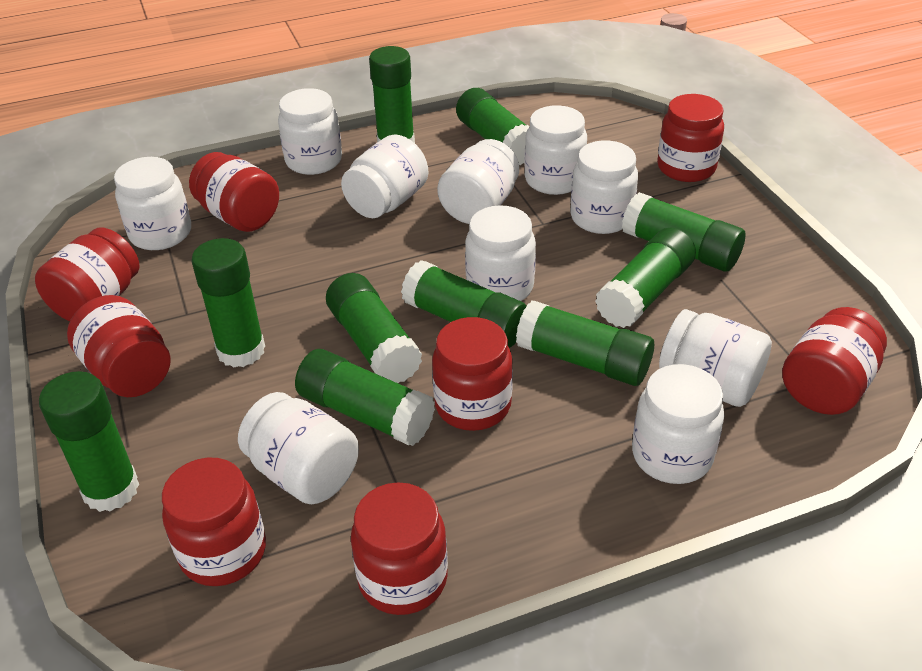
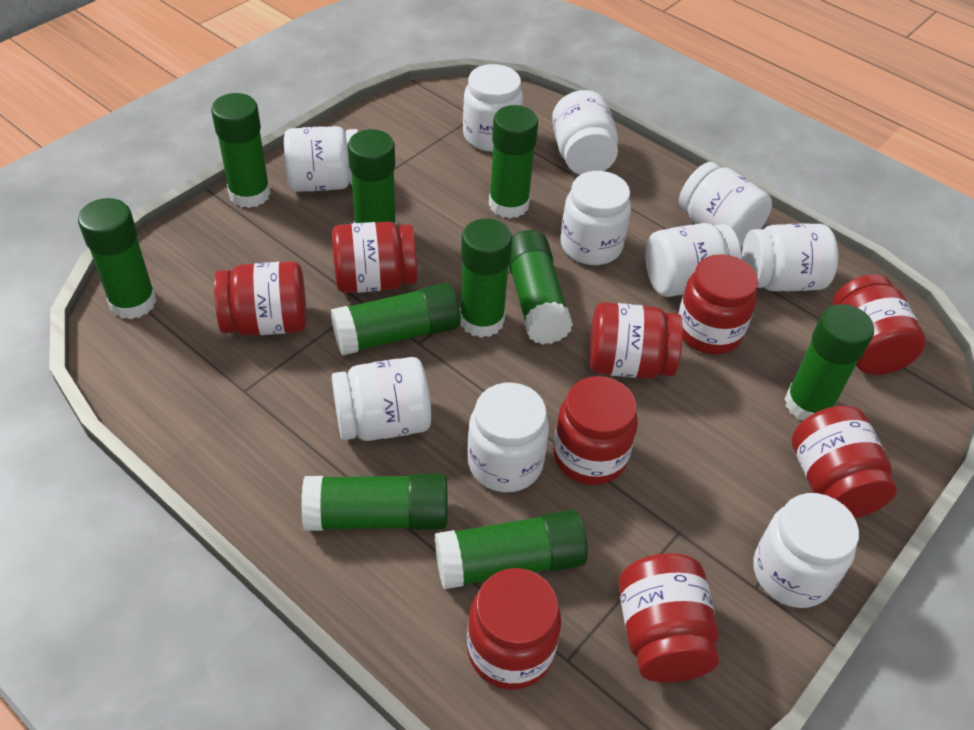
red jar: [35,228,140,321] [67,295,171,397] [162,458,266,586] [189,152,279,232] [351,482,448,615] [432,317,513,431] [657,94,724,182] [782,307,887,415] = 8 -> [214,261,306,336] [332,221,417,293] [467,568,561,690] [553,376,638,485] [589,302,683,379] [618,553,719,683] [678,254,758,354] [792,406,897,518] [832,274,926,375] = 9

